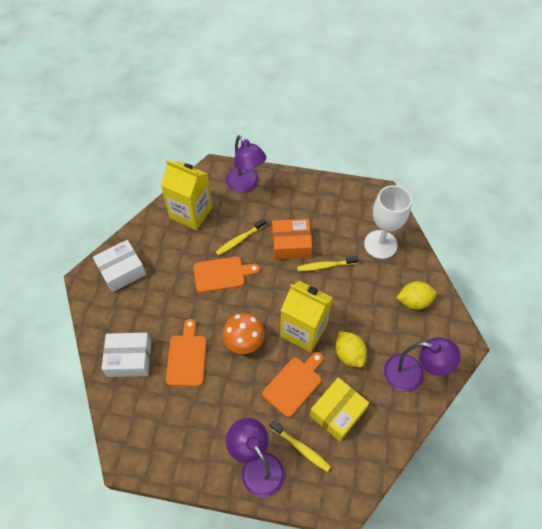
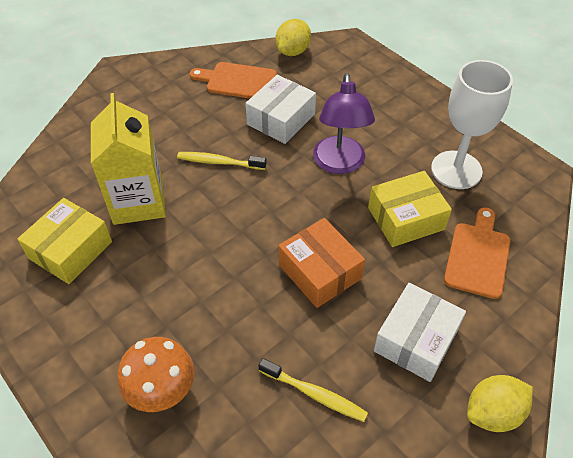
orange cutting board: [166,319,207,386] [193,257,260,293] [262,352,323,417] = 3 -> [190,62,277,99] [444,207,510,299] = 2
purple lamp: [226,135,266,193] [226,418,285,497] [384,337,461,392] = 3 -> [313,73,375,174] = 1
yellow box: [310,378,369,441] = 1 -> [17,198,112,284] [368,171,452,247] = 2
yellow carton: [161,160,212,230] [280,281,333,352] = 2 -> [91,93,166,225] = 1
yellow toothbrush: [216,219,266,256] [270,421,331,472] [297,256,359,271] = 3 -> [177,152,267,170] [258,358,368,422] = 2

